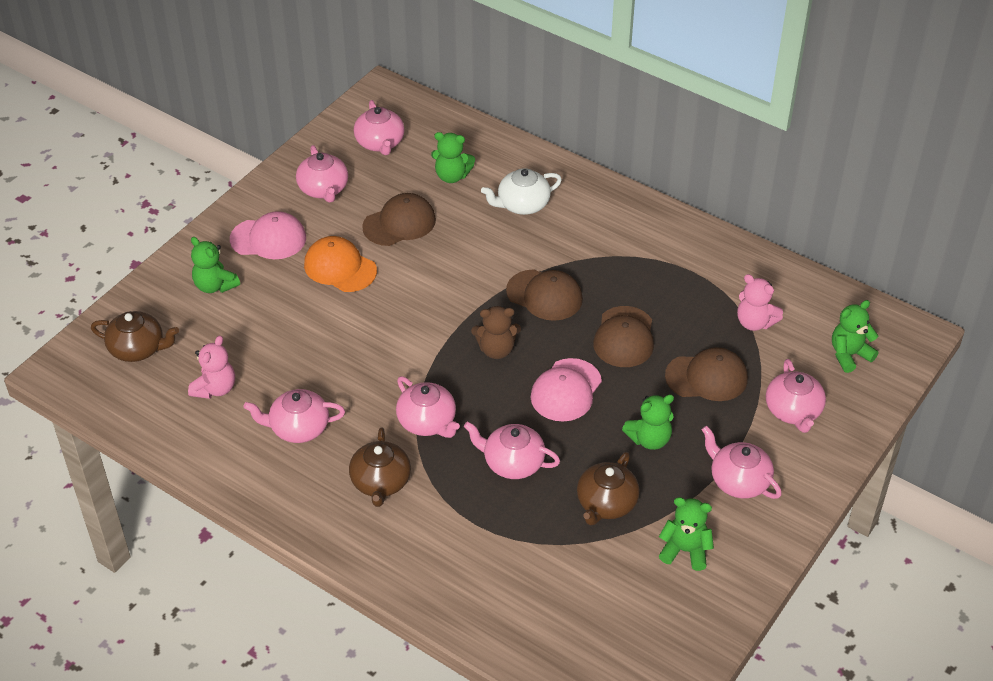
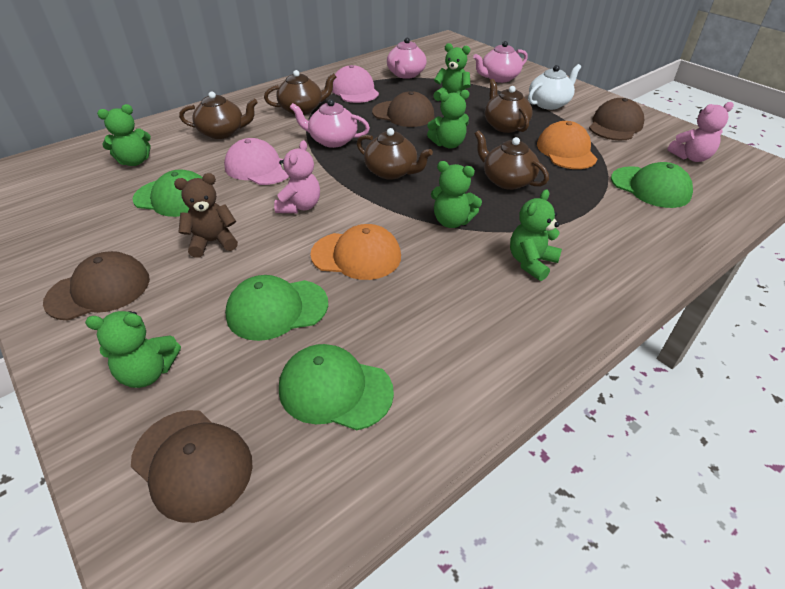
brown teapot: [91,311,179,362] [349,427,411,507] [577,452,640,525] = 3 -> [179,92,258,139] [264,70,336,115] [357,128,433,180] [475,130,549,190] [485,79,533,133] = 5
green cap: none = 0 -> [133,170,202,217] [225,275,328,341] [279,344,394,430] [611,162,693,208] = 4
green teddy bear: [191,237,240,293] [431,132,475,183] [622,394,674,450] [659,497,714,571] [832,300,878,373] = 5 -> [85,311,181,388] [97,104,151,166] [427,90,469,149] [431,161,482,228] [433,43,470,101] [510,189,562,281] = 6
orange cap: [304,236,377,292] = 1 -> [310,224,401,280] [537,121,597,169] = 2
pink teapot: [244,389,345,443] [296,145,348,203] [354,100,405,155] [396,376,460,438] [464,421,560,479] [701,426,782,499] [766,359,826,433] = 7 -> [290,99,370,148] [387,38,427,79] [473,41,528,83] = 3

